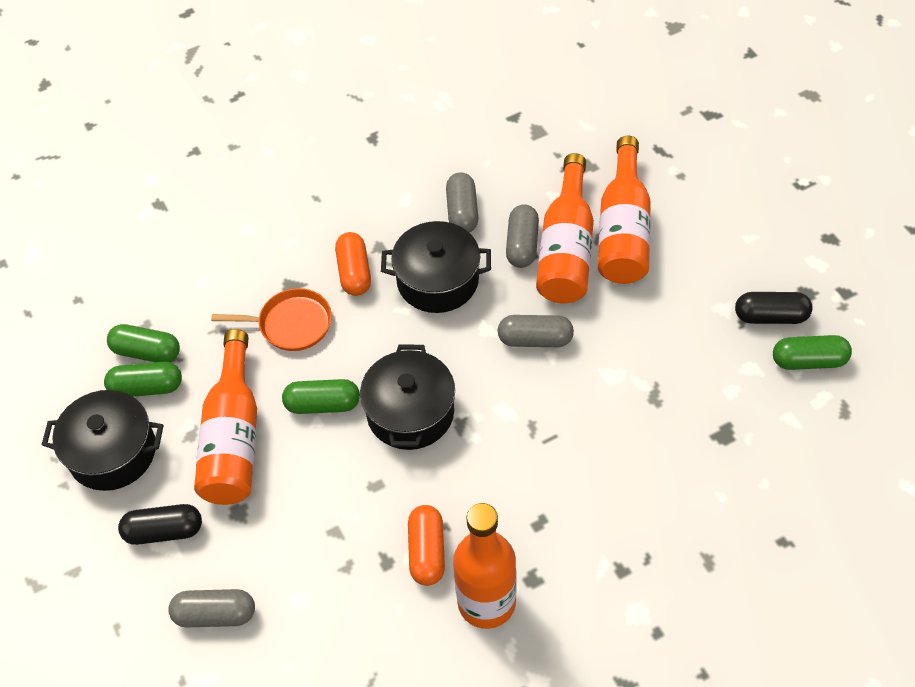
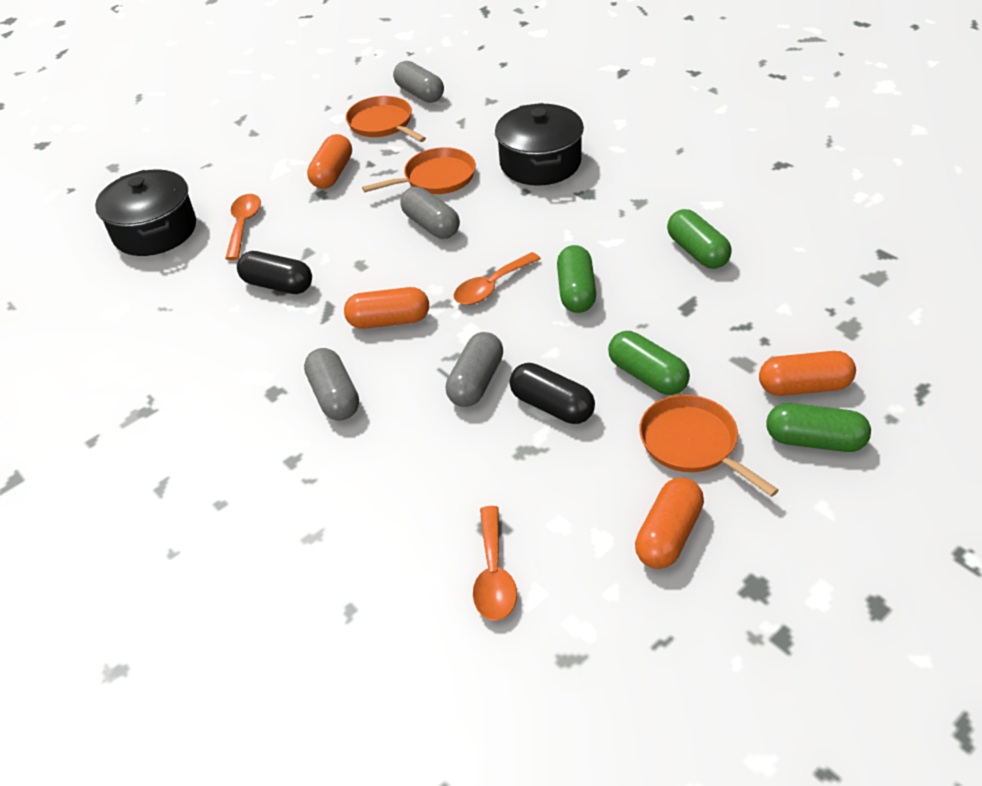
black pot: [42,390,164,491] [360,344,455,450] [381,221,491,313] = 3 -> [95,169,196,256] [495,103,584,186] = 2
orange bottle: [194,329,257,505] [453,503,516,629] [536,153,594,304] [598,136,651,284] = 4 -> none = 0
orange capsule: [335,232,371,296] [408,505,445,586] = 2 -> [307,134,352,189] [344,287,429,329] [635,478,704,569] [759,351,856,396] = 4
orange pan: [211,288,332,351] = 1 -> [346,96,426,142] [362,147,476,194] [639,395,779,497] = 3
orange spoon: none = 0 -> [225,194,261,260] [454,252,541,305] [473,506,517,621] = 3

